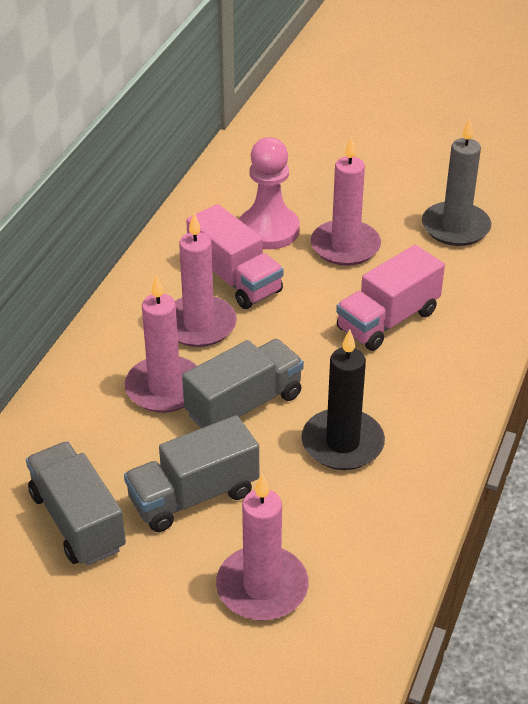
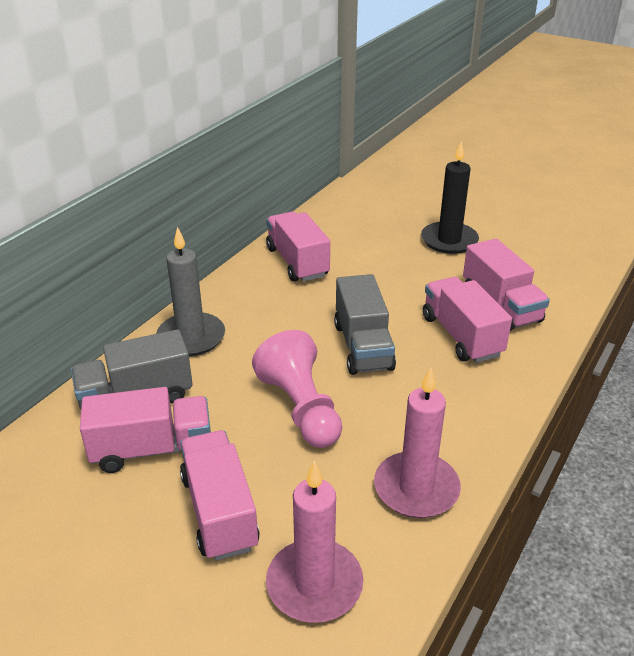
grey truck: [26,441,126,566] [124,415,259,532] [182,339,304,428] = 3 -> [71,329,192,409] [334,274,396,375] = 2
pink candle: [124,274,197,413] [175,213,237,347] [216,474,308,620] [311,136,381,266] = 4 -> [266,461,363,623] [374,367,461,518] = 2
pink truck: [186,204,284,309] [336,245,445,351] = 2 -> [80,387,211,473] [180,430,260,561] [266,212,330,282] [423,277,512,363] [463,239,550,331] = 5

